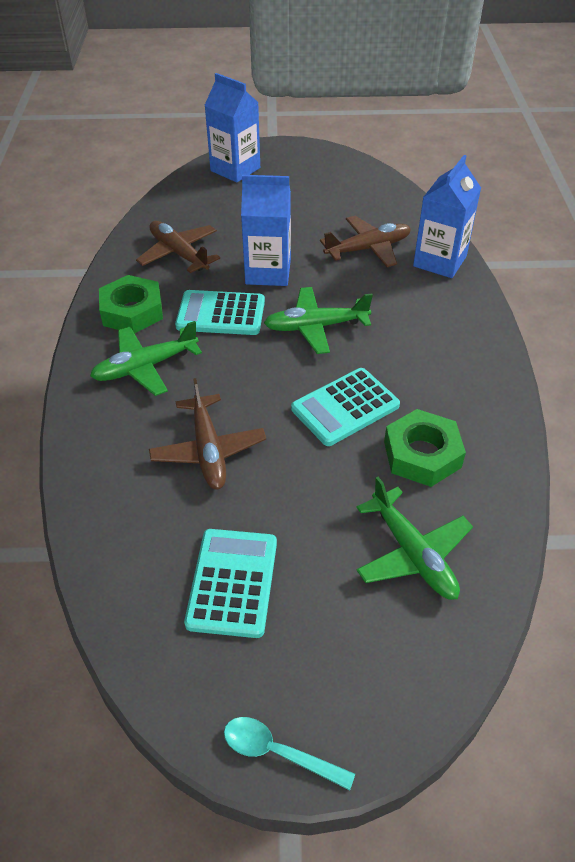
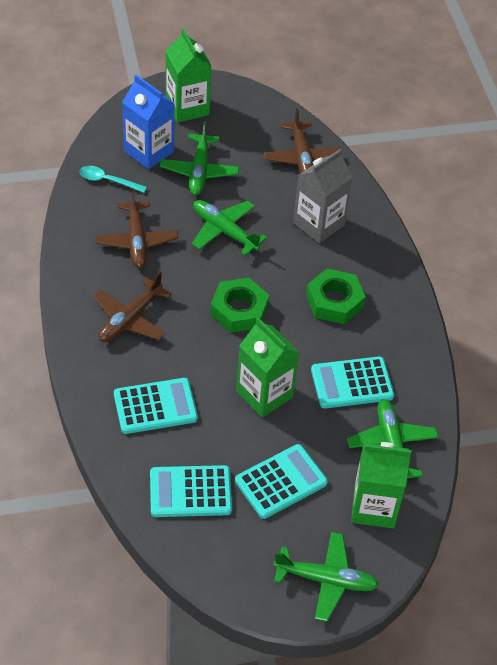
blue carton: [204,73,260,183] [241,175,291,286] [413,155,481,278] = 3 -> [122,75,174,169] = 1
green carton: none = 0 -> [166,28,211,123] [236,318,299,418] [351,442,411,528] = 3
green plane: [90,321,202,396] [264,287,373,354] [356,477,473,600] = 3 -> [160,121,239,195] [192,200,267,256] [273,532,379,621] [347,399,439,483] = 4
grey carton: none = 0 -> [293,149,353,243] = 1
turquoise calculator: [175,290,265,335] [184,529,277,638] [291,368,400,446] = 3 -> [114,378,198,434] [150,465,232,517] [235,444,328,519] [311,356,394,408] = 4

